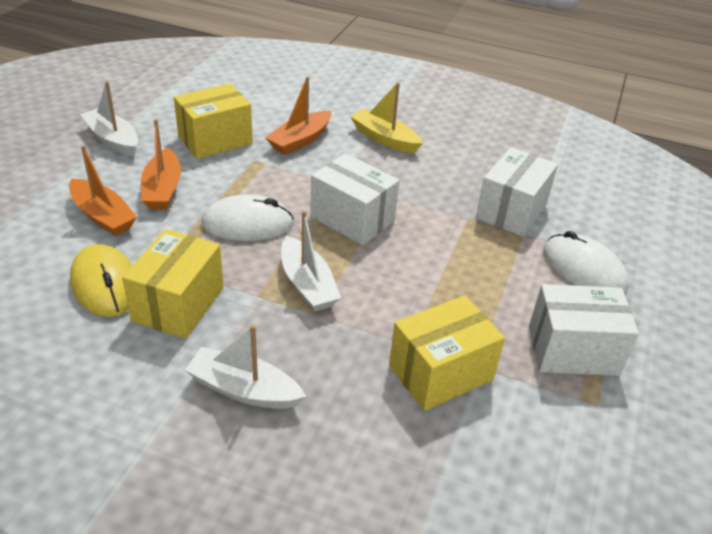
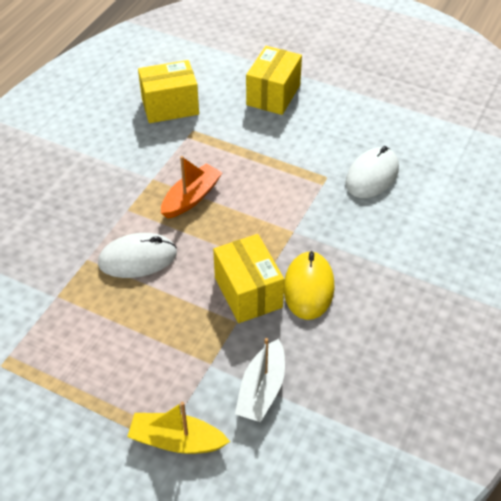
orange boat: [69,145,137,236] [141,119,181,210] [265,76,331,155] = 3 -> [161,156,222,219] = 1
white boat: [80,81,138,157] [185,324,306,409] [281,210,341,312] = 3 -> [235,338,285,422] = 1
white box: [310,153,399,245] [476,147,558,237] [529,284,639,376] = 3 -> none = 0

